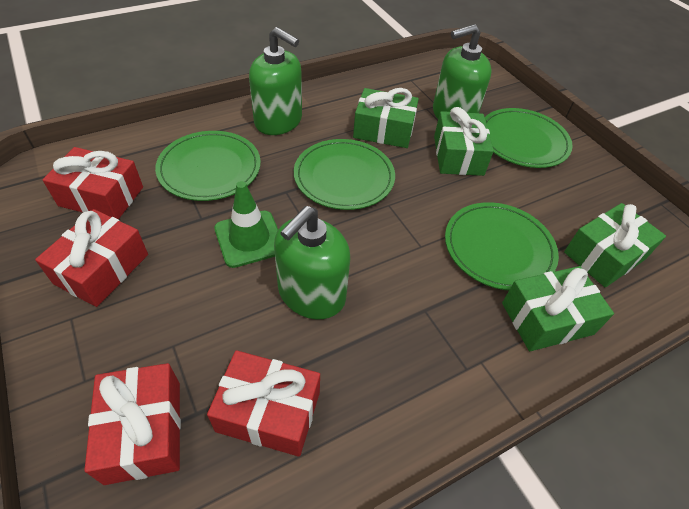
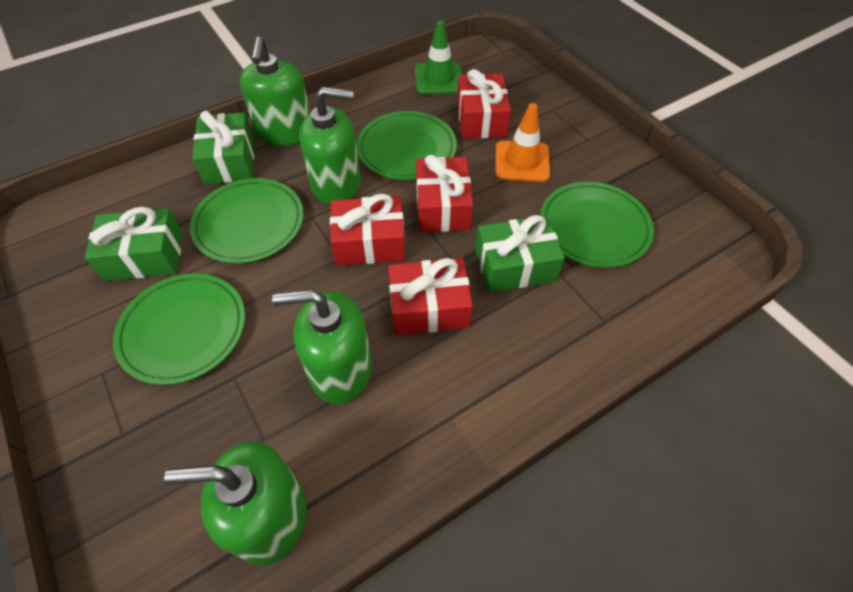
green gift: [353,88,419,148] [434,107,494,176] [502,266,614,351] [564,203,666,287] = 4 -> [85,207,183,281] [192,111,254,185] [475,215,565,292] = 3
green soap dispenser: [249,27,302,135] [274,206,350,319] [433,24,492,119] = 3 -> [164,442,306,566] [240,37,310,146] [272,289,372,404] [299,87,361,205] = 4
orange traffic cone: none = 0 -> [495,103,550,182] = 1

